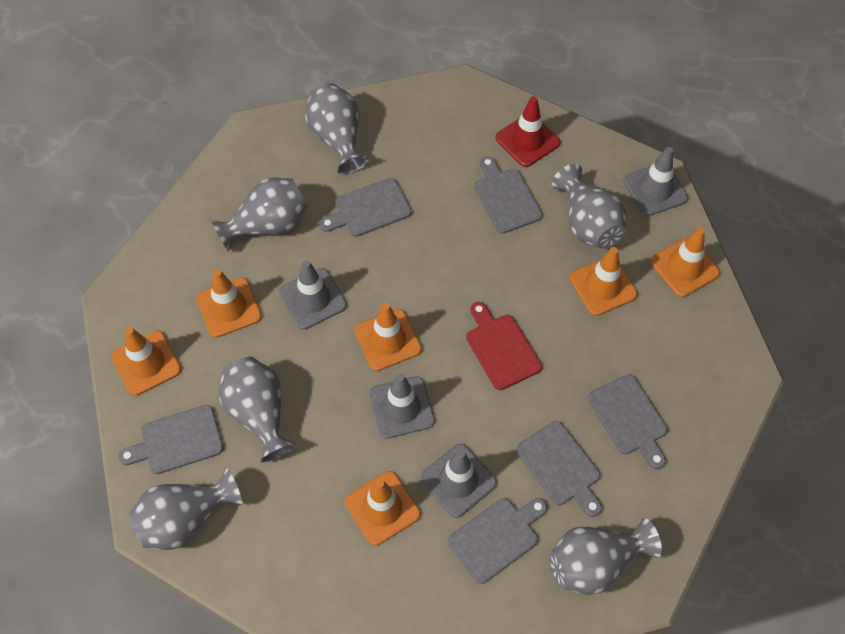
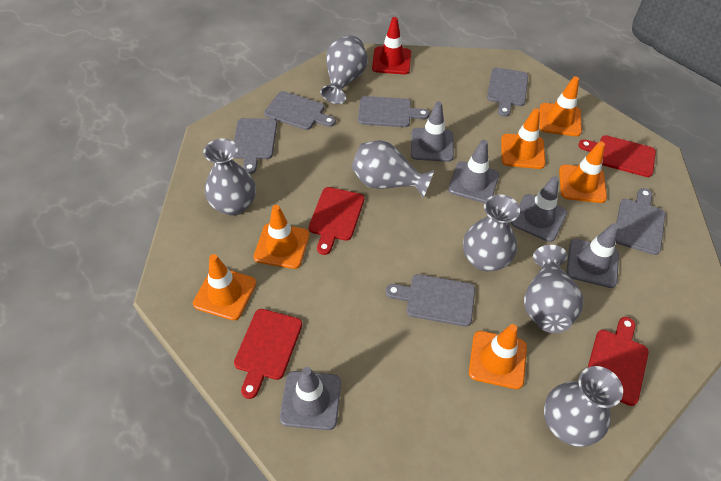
grey traffic cone: [279,260,347,329] [369,373,435,439] [420,444,497,518] [623,147,688,216] = 4 -> [280,367,341,430] [411,102,454,162] [448,140,499,203] [511,176,567,242] [566,223,619,288] = 5
red cutting board: [466,302,542,390] = 1 -> [234,309,302,399] [309,187,364,255] [578,135,656,177] [588,317,649,406] = 4

